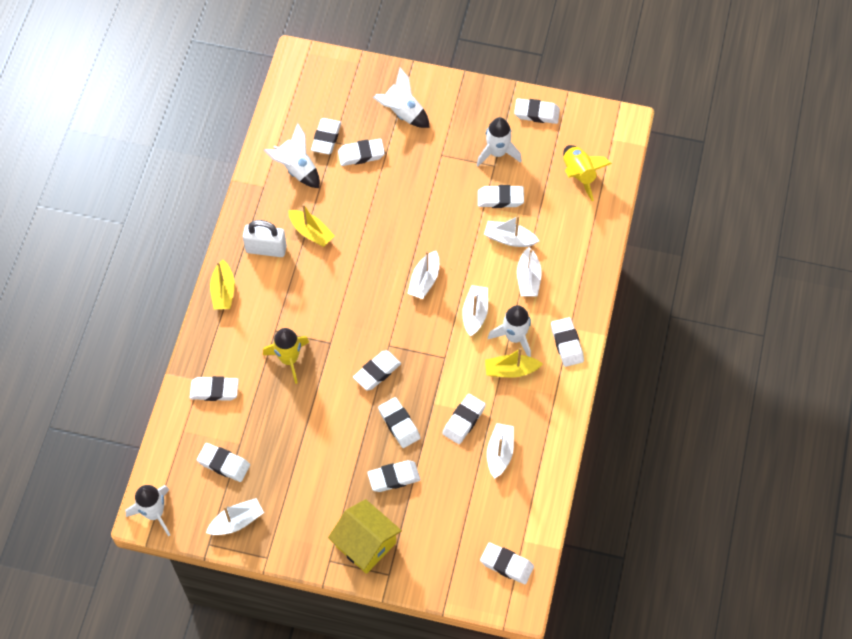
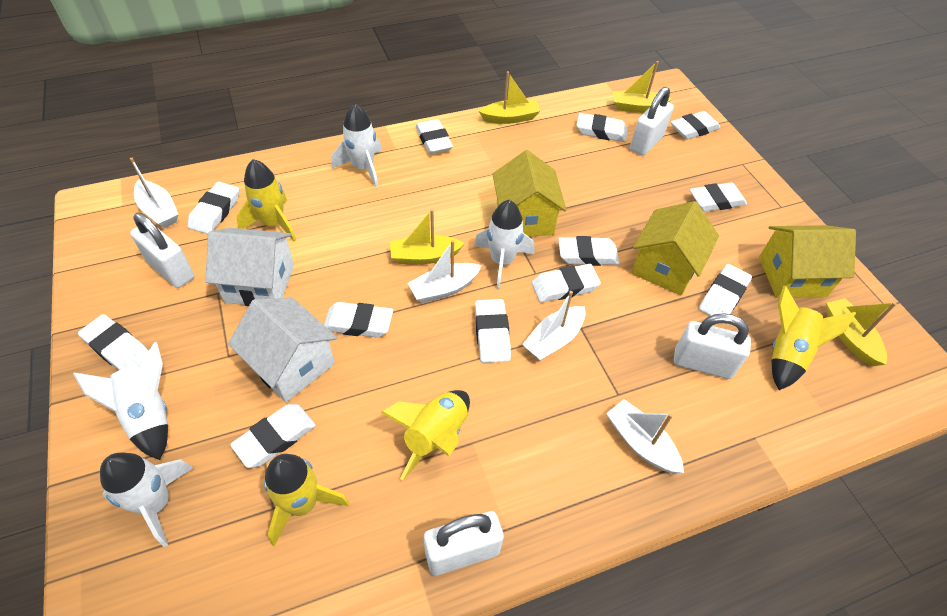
white boat: [206,498,264,535] [407,251,439,299] [462,285,488,336] [484,216,539,247] [487,423,514,479] [517,247,542,297] = 6 -> [130,158,179,228] [407,240,482,303] [522,291,585,361] [606,399,684,473] = 4
white house: none = 0 -> [205,228,294,306] [228,298,337,402] = 2
white padlock: [243,220,287,257] = 1 -> [130,213,194,288] [424,511,504,576] [630,87,674,156] [674,313,751,379] = 4
white rocket: [126,485,170,536] [264,123,320,188] [373,68,430,128] [477,117,522,166] [488,305,531,357] = 5 -> [73,342,168,460] [100,453,193,547] [332,103,382,188] [474,200,534,289] = 4
yellow boat: [210,259,235,309] [288,204,335,247] [485,348,543,378] = 3 -> [390,209,465,264] [479,71,540,124] [612,61,672,113] [826,298,897,366] = 4
yellow house: [328,499,402,574] = 1 -> [492,150,567,237] [631,201,719,296] [759,225,856,298] = 3
yellow rocket: [263,328,309,384] [563,145,612,201] = 2 -> [236,159,296,242] [264,454,349,546] [381,390,470,481] [771,285,856,390] = 4

